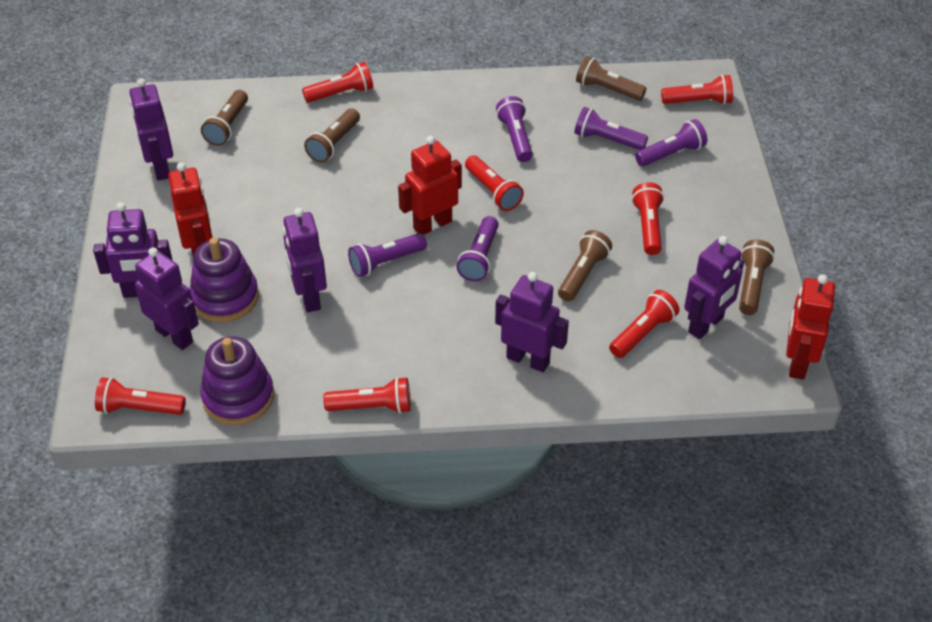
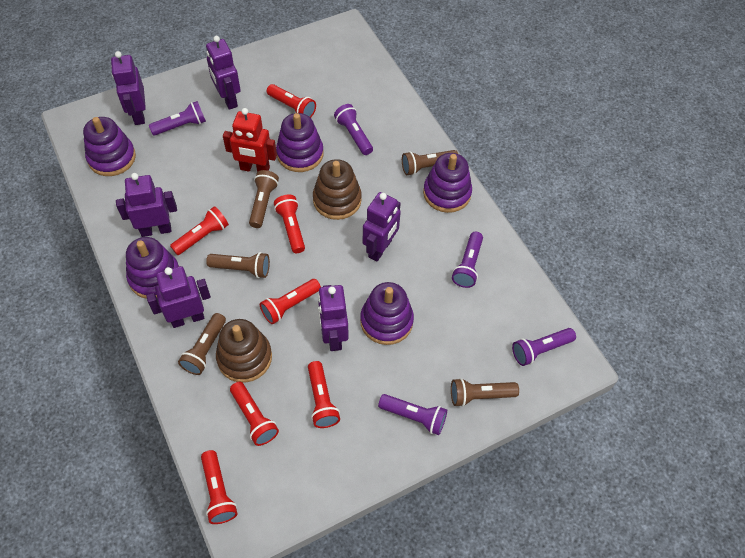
brown stacking toy: none = 0 -> [216,319,272,383] [313,159,362,220] = 2
purple stacking toy: [190,238,259,322] [200,336,274,425] = 2 -> [83,117,136,176] [126,237,179,299] [276,113,324,172] [360,282,414,345] [423,153,472,213] = 5
red robot: [168,162,213,257] [398,135,462,235] [786,274,835,380] = 3 -> [223,108,277,172] = 1

